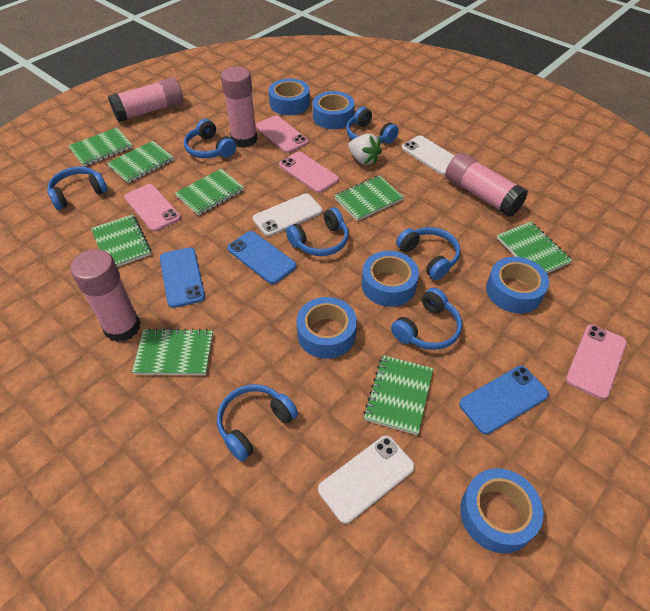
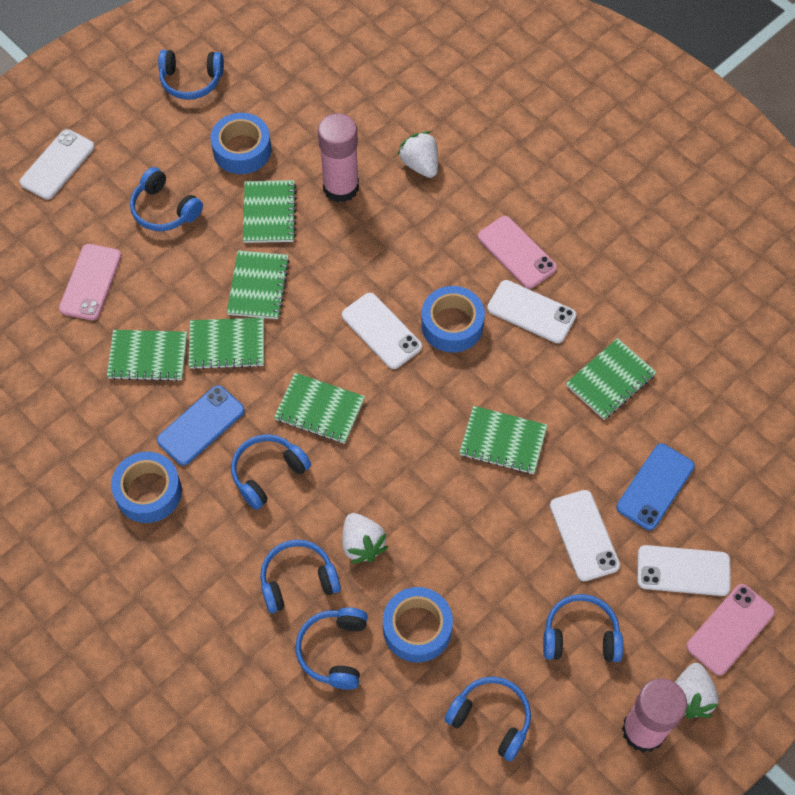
blue phone: [160,247,205,308] [227,231,296,284] [459,366,549,435] = 3 -> [157,385,245,466] [616,444,695,530] = 2
blue tape: [269,79,310,115] [297,297,357,359] [313,91,355,129] [362,251,419,307] [460,468,544,553] [486,257,549,313] = 6 -> [111,452,182,523] [210,113,271,174] [383,587,453,663] [421,286,485,353] = 4
green notebook: [69,128,133,167] [91,214,151,267] [107,141,174,183] [132,328,213,375] [175,169,244,216] [334,175,404,221] [363,355,433,435] [497,222,573,273] = 8 -> [107,330,187,382] [189,318,264,370] [227,250,290,319] [243,180,297,243] [274,373,365,444] [459,406,548,474] [566,338,656,420] = 7
pink glue stick: [70,249,141,342] [108,77,183,122] [221,66,258,148] [445,153,528,217] = 4 -> [318,113,359,203] [622,678,687,753] = 2
pink phone: [124,184,181,232] [256,116,308,153] [279,152,339,193] [566,325,627,399] = 4 -> [59,244,122,320] [478,216,557,289] [686,584,775,675] = 3
white phone: [253,194,322,236] [318,436,415,524] [402,136,455,175] = 3 -> [20,129,95,200] [342,293,422,369] [487,280,576,343] [550,490,620,581] [637,545,731,596] = 5
white strawberry: [348,134,382,165] = 1 -> [342,513,388,564] [397,131,438,178] [675,663,719,719] = 3

